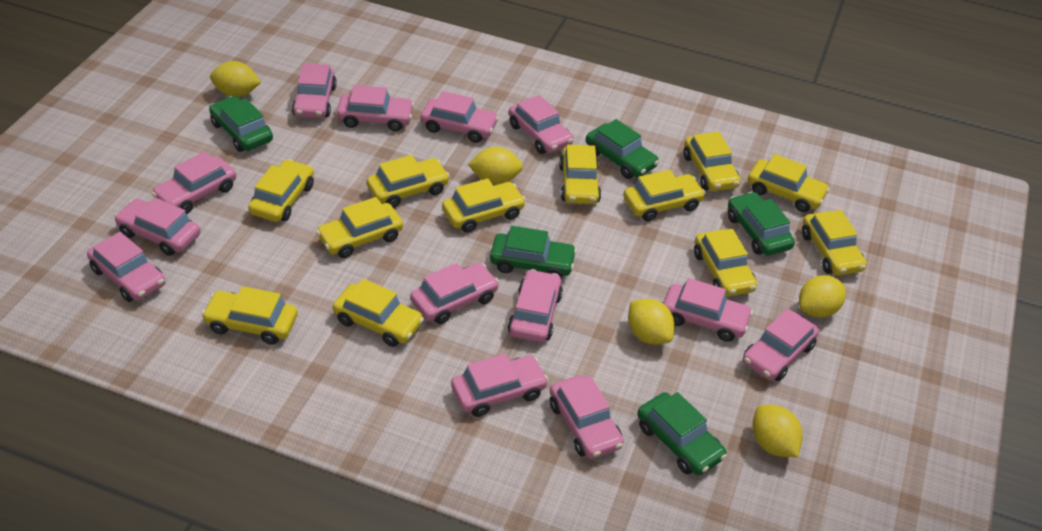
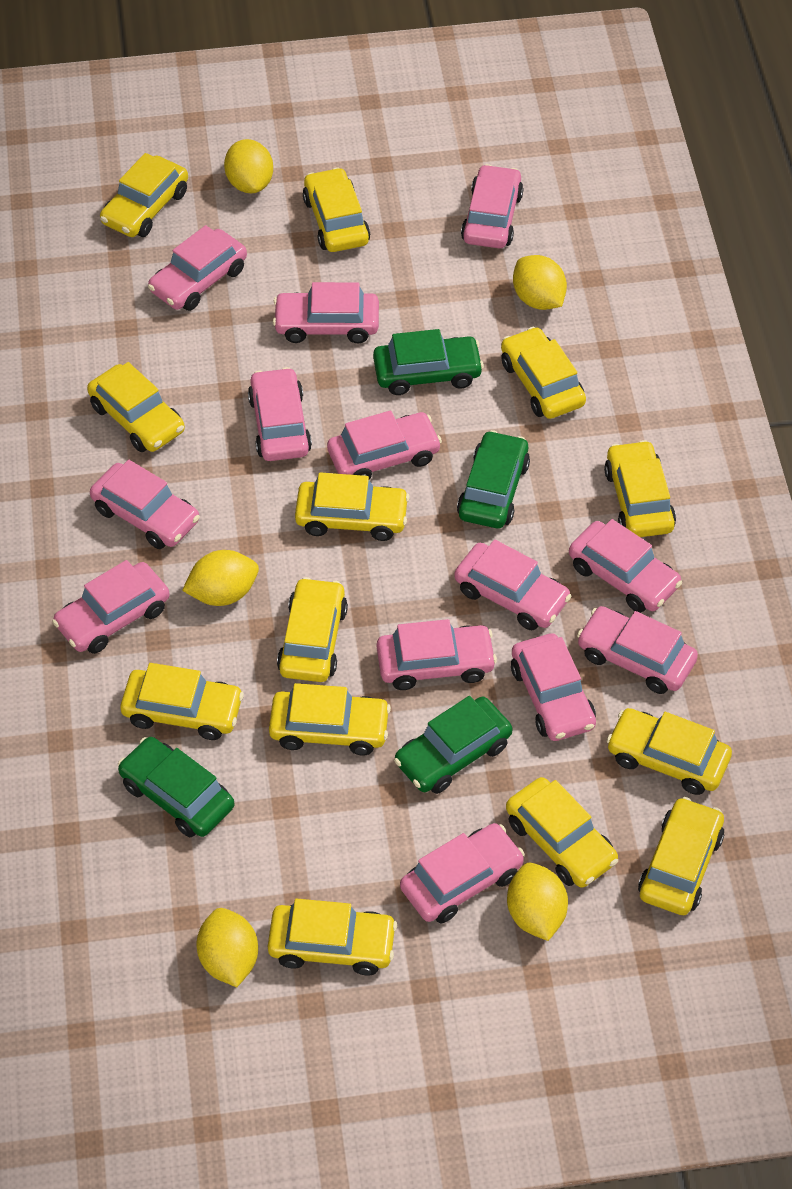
green car: [209,96,273,152] [490,226,577,278] [586,119,659,179] [637,392,727,475] [728,192,795,256] = 5 -> [118,737,234,837] [373,329,484,395] [394,696,512,794] [457,430,530,528] = 4
yellow car: [201,286,298,345] [248,159,314,222] [316,197,403,258] [333,279,424,347] [367,155,450,208] [442,178,526,233] [559,145,601,204] [623,170,705,221] [683,132,741,191] [694,229,757,297] [748,154,830,212] [802,210,867,276] = 12 -> [87,362,185,452] [100,153,188,237] [120,663,244,740] [268,898,397,975] [269,683,391,755] [277,577,348,682] [295,472,410,541] [303,167,370,252] [501,327,586,419] [506,777,618,888] [604,440,676,537] [607,708,732,795] [638,797,724,915] = 13

